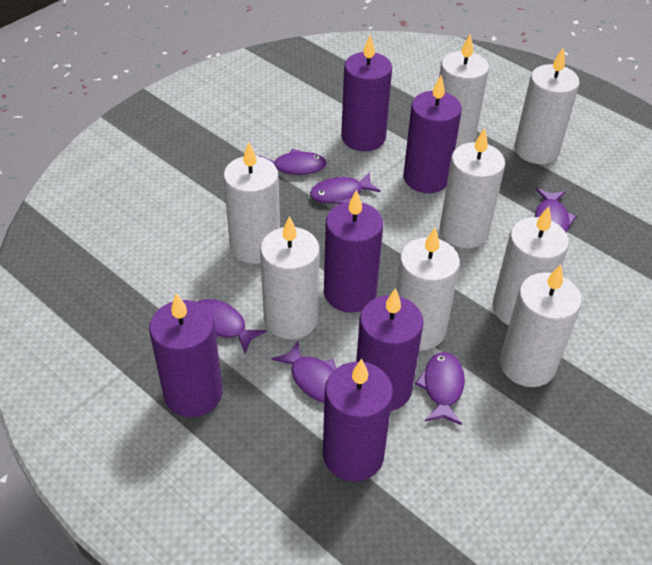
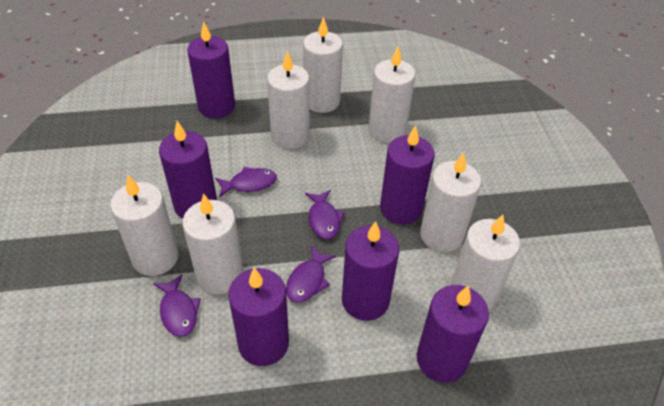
purple fish: [198,299,267,353] [259,149,327,175] [271,341,336,403] [310,172,380,204] [415,352,465,425] [535,188,577,232] = 6 -> [153,274,201,337] [215,167,277,198] [286,246,336,303] [305,190,345,239] = 4
white candle: [223,142,280,264] [260,216,320,339] [396,228,460,350] [439,34,489,149] [440,128,505,249] [492,206,569,325] [500,264,582,387] [514,47,580,164] = 8 -> [110,175,179,276] [182,193,243,294] [267,51,310,149] [303,17,343,113] [368,47,416,143] [420,153,481,252] [451,215,520,311] = 7

